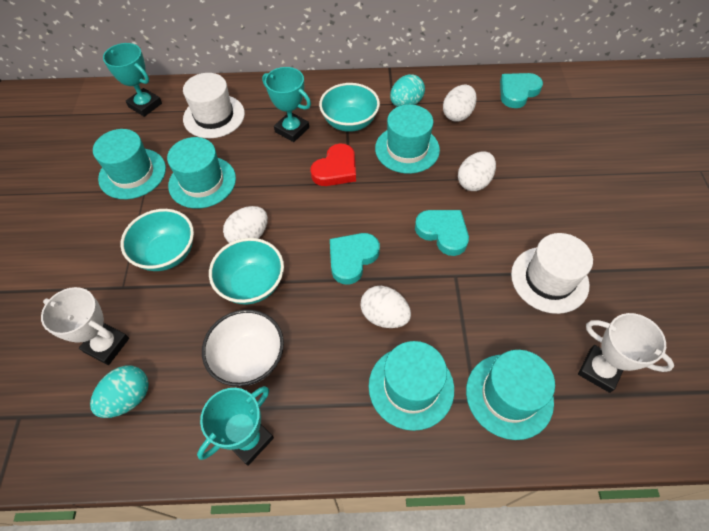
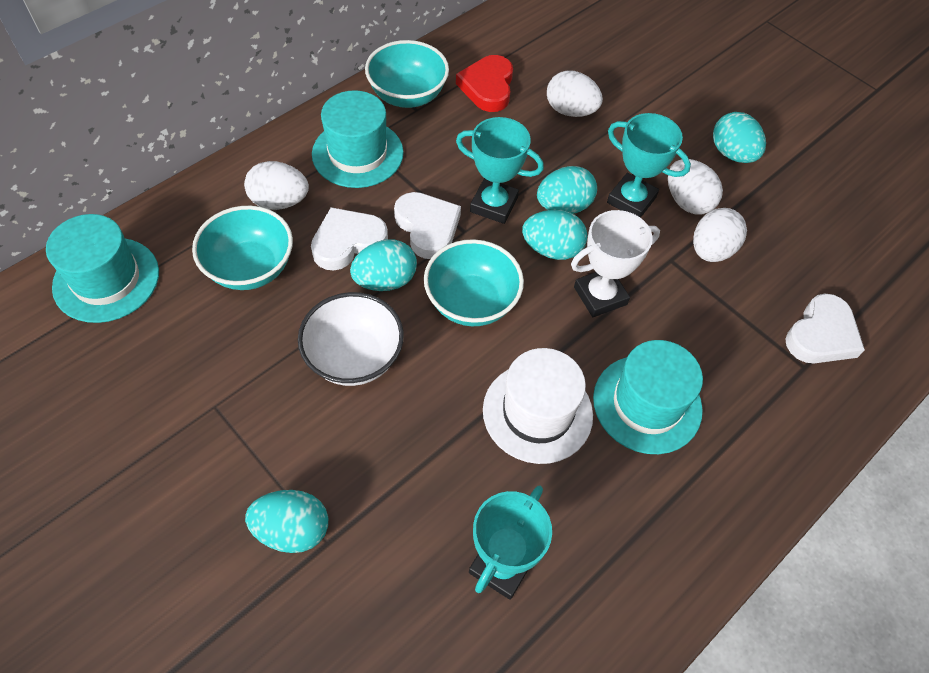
turquoise egg: [90,365,149,418] [390,74,425,107] = 2 -> [245,490,328,553] [350,239,417,291] [522,210,587,260] [537,166,597,214] [713,112,766,163] = 5
turquoise hat: [93,129,166,199] [167,137,236,209] [369,341,454,431] [375,105,440,174] [466,350,555,440] = 5 -> [46,214,159,323] [312,90,404,188] [593,340,703,454] = 3
turquoise heart: [330,233,380,285] [415,210,469,256] [500,73,543,108] = 3 -> none = 0
white hat: [183,73,245,138] [511,233,593,314] = 2 -> [483,348,593,464] = 1
white heart: none = 0 -> [311,207,388,271] [394,192,461,259] [785,294,865,363] = 3
white trophy: [41,287,129,365] [578,313,674,393] = 2 -> [571,210,660,317] = 1

